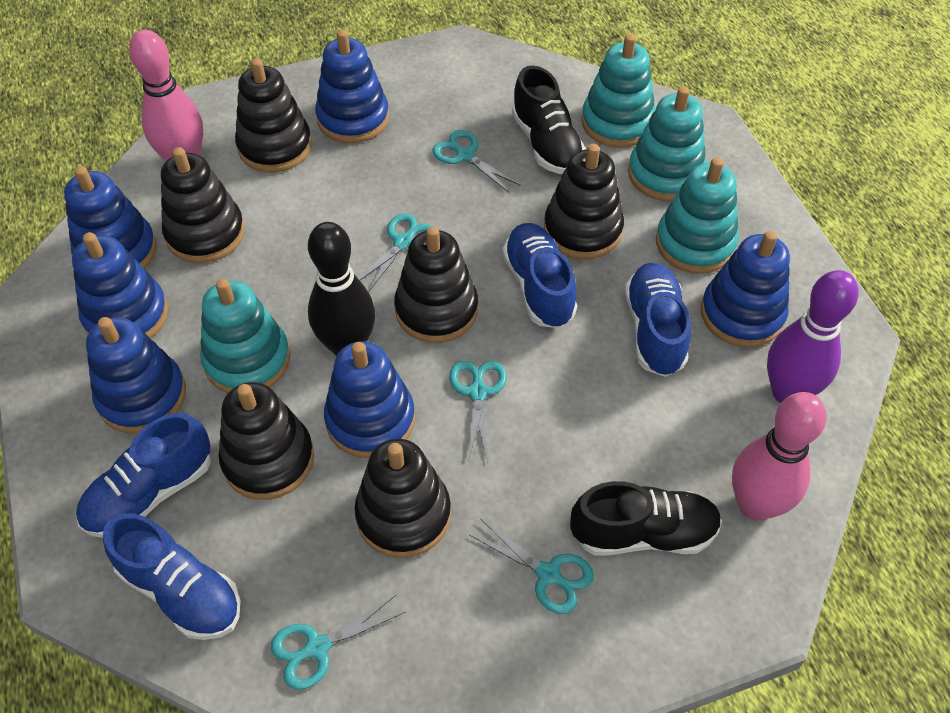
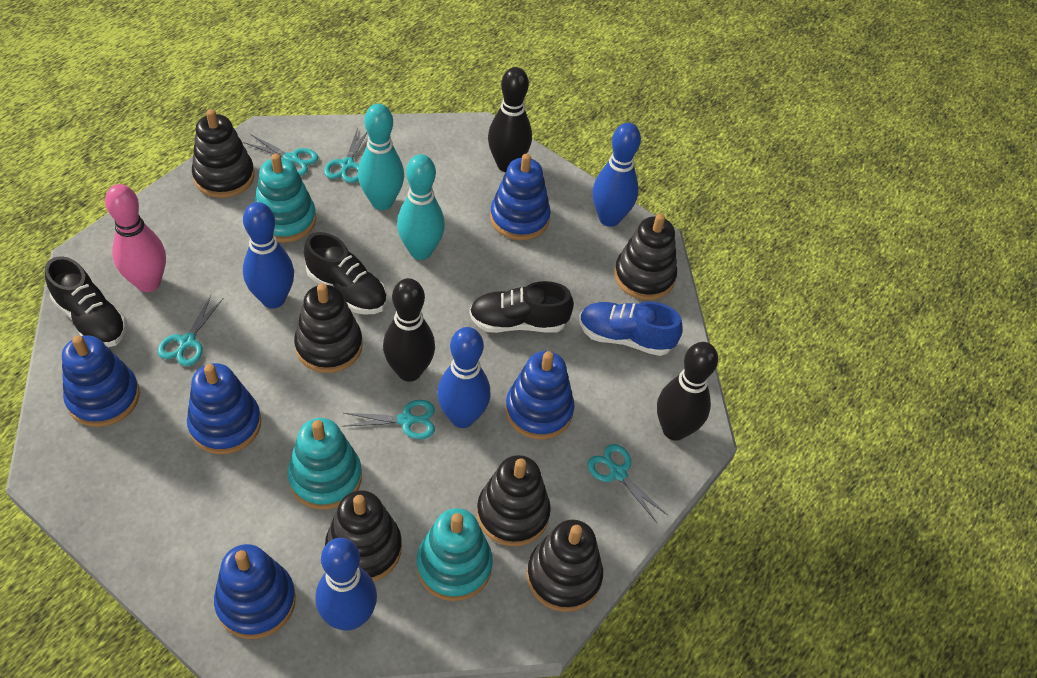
black bowling pin: [308,222,375,356] = 1 -> [383,278,435,382] [488,67,532,172] [657,342,718,441] = 3
black shoe: [512,66,586,174] [570,481,722,555] = 2 -> [45,256,127,347] [304,232,387,315] [469,281,574,333] = 3
blue bowling pin: none = 0 -> [243,202,294,309] [315,538,377,630] [437,327,491,428] [592,123,641,227] = 4
blue shoe: [76,413,211,538] [103,513,241,640] [503,223,577,328] [625,263,691,377] = 4 -> [579,302,683,356] = 1
blue stacking toy: [64,166,157,269] [72,232,168,338] [86,317,186,434] [315,30,389,143] [324,341,415,458] [701,231,790,347] = 6 -> [62,335,140,427] [187,363,261,455] [214,544,296,639] [490,153,551,240] [505,351,575,440] = 5
pink bowling pin: [129,30,203,161] [732,392,827,521] = 2 -> [105,184,166,292] = 1
purple bowling pin: [767,270,858,403] = 1 -> none = 0
turquoise bowling pin: none = 0 -> [358,104,404,210] [397,154,445,260] = 2
turquoise stacking toy: [200,279,290,393] [581,34,656,148] [628,86,706,201] [656,158,739,274] = 4 -> [254,154,316,243] [287,418,362,510] [417,508,493,601] = 3

